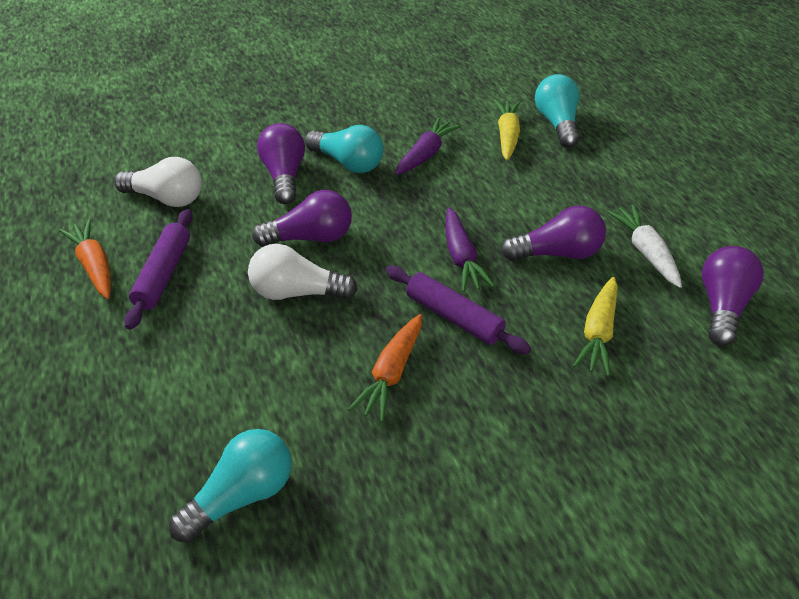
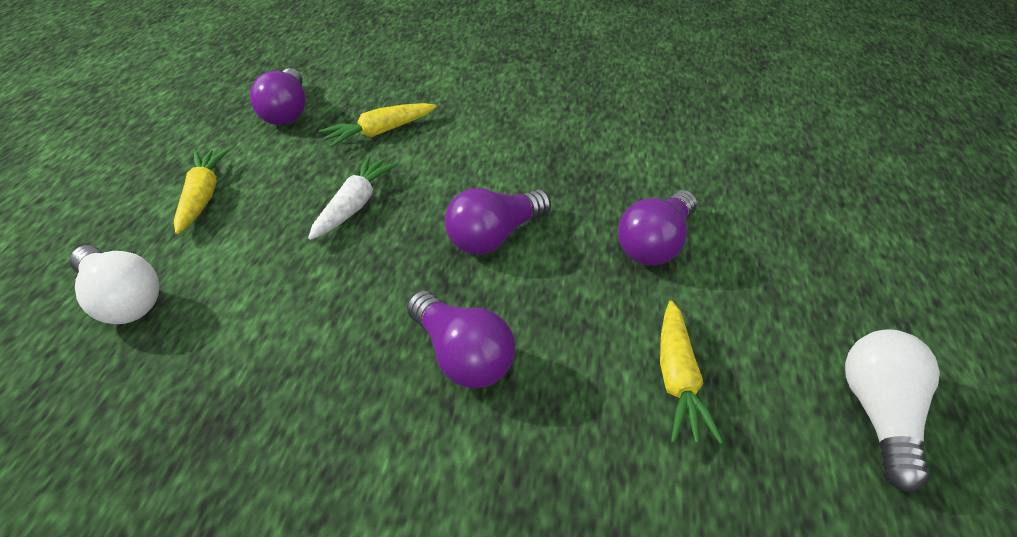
orange carrot: [59,219,111,299] [348,314,422,422] = 2 -> none = 0
purple carrot: [394,117,461,175] [446,207,495,292] = 2 -> none = 0
purple rolling pin: [124,209,193,330] [386,266,531,354] = 2 -> none = 0
turquoise light bulb: [169,429,291,543] [305,125,384,173] [535,74,580,148] = 3 -> none = 0
yellow carrot: [495,100,520,160] [573,277,618,376] = 2 -> [174,149,229,234] [319,103,437,147] [660,300,724,444] = 3

